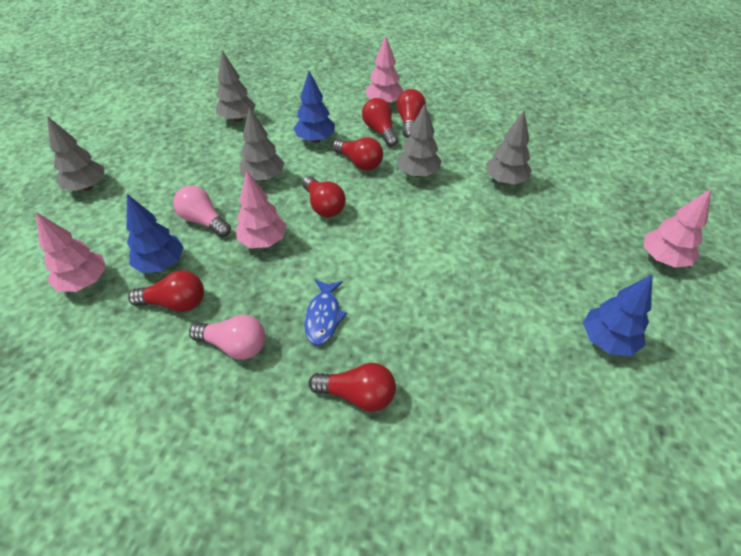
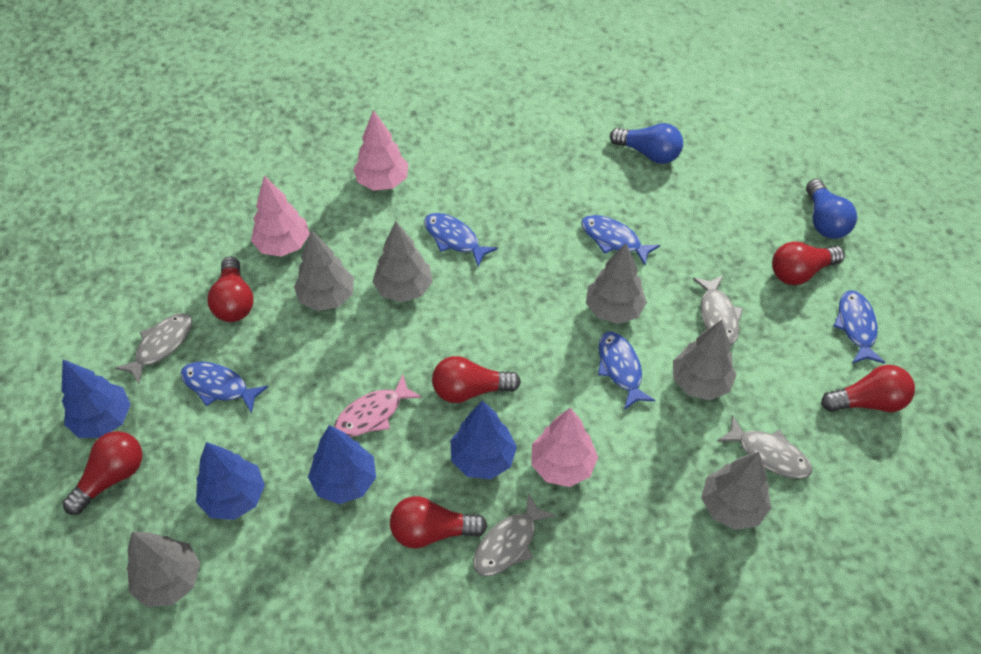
blue fish: [304,279,347,345] = 1 -> [180,362,269,413] [424,213,498,267] [581,215,660,265] [598,332,656,410] [833,290,885,364] = 5
blue light bulb: none = 0 -> [610,123,683,164] [806,179,857,239] = 2
blue tree: [127,194,184,273] [293,71,335,143] [583,274,653,356] = 3 -> [61,359,131,438] [196,442,265,520] [308,425,376,504] [451,401,517,479] = 4
grey fish: none = 0 -> [115,313,192,384] [473,493,556,576] [693,275,743,345] [717,415,812,479] = 4
grey tree: [47,116,104,191] [216,51,256,122] [239,107,284,181] [397,103,442,177] [486,111,532,185] = 5 -> [127,532,200,607] [294,230,354,311] [373,222,433,302] [586,243,647,324] [673,320,737,400] [701,452,771,530] = 6
pink fish: none = 0 -> [334,375,422,437] = 1
pink light bulb: [173,186,231,237] [189,315,266,360] = 2 -> none = 0
pink tree: [36,212,106,292] [236,171,287,248] [365,36,404,104] [644,189,711,268] = 4 -> [251,176,310,257] [353,110,409,191] [531,408,598,487] = 3

